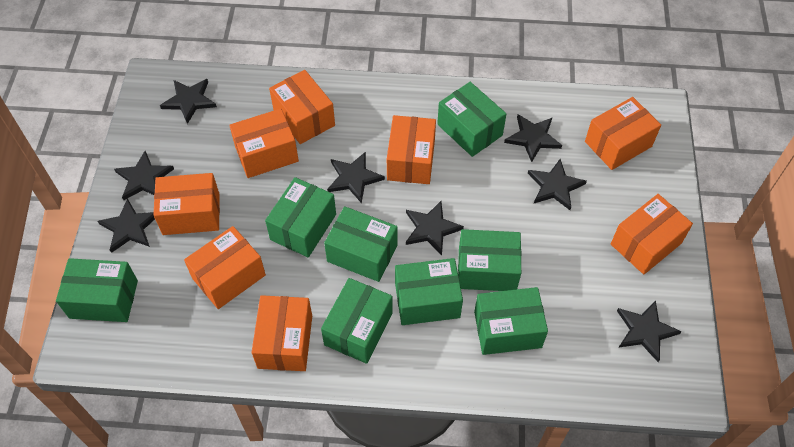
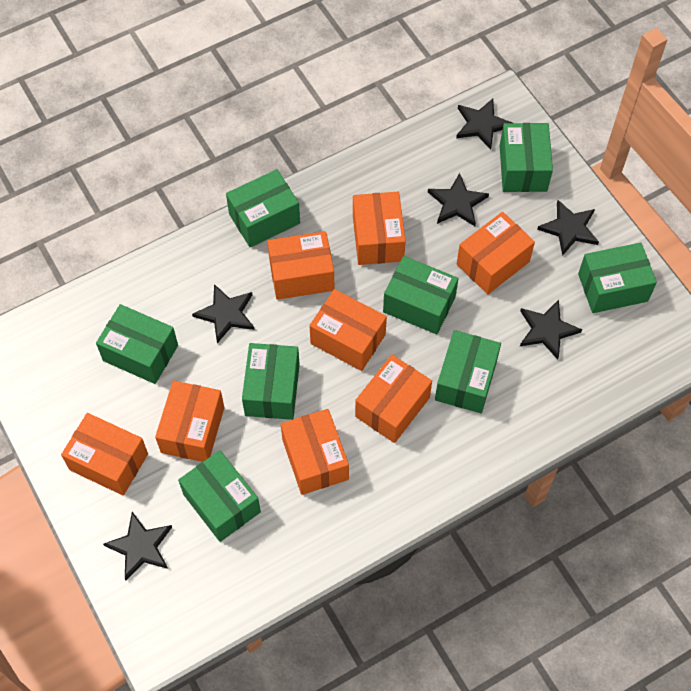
black star: [98,198,155,253] [114,151,174,200] [160,79,217,124] [327,152,385,203] [406,201,464,255] [504,114,562,162] [528,159,587,210] [617,300,682,362] = 8 -> [103,512,172,580] [192,284,254,343] [428,173,489,226] [456,99,512,150] [520,300,582,360] [537,200,599,256] = 6

